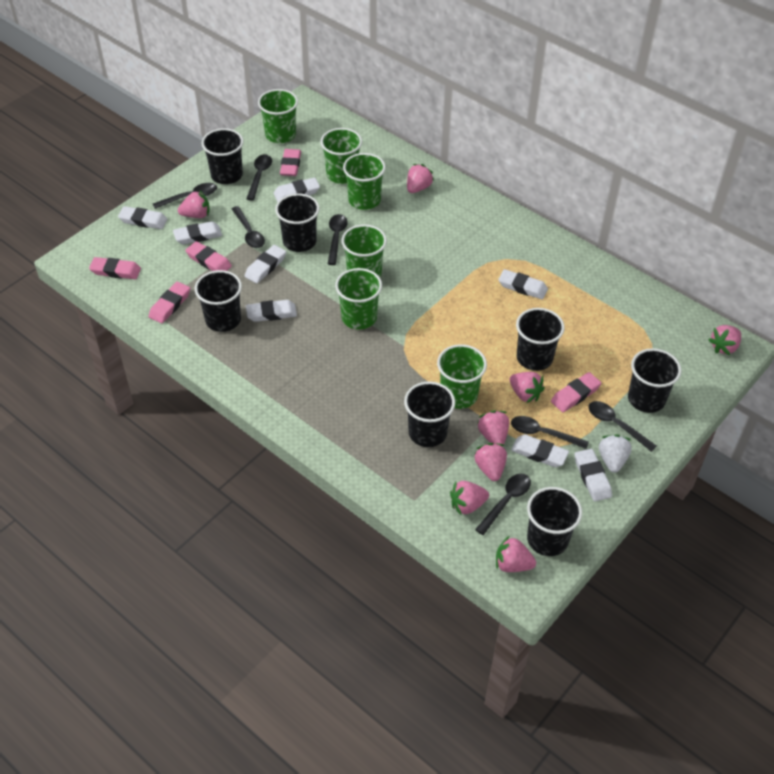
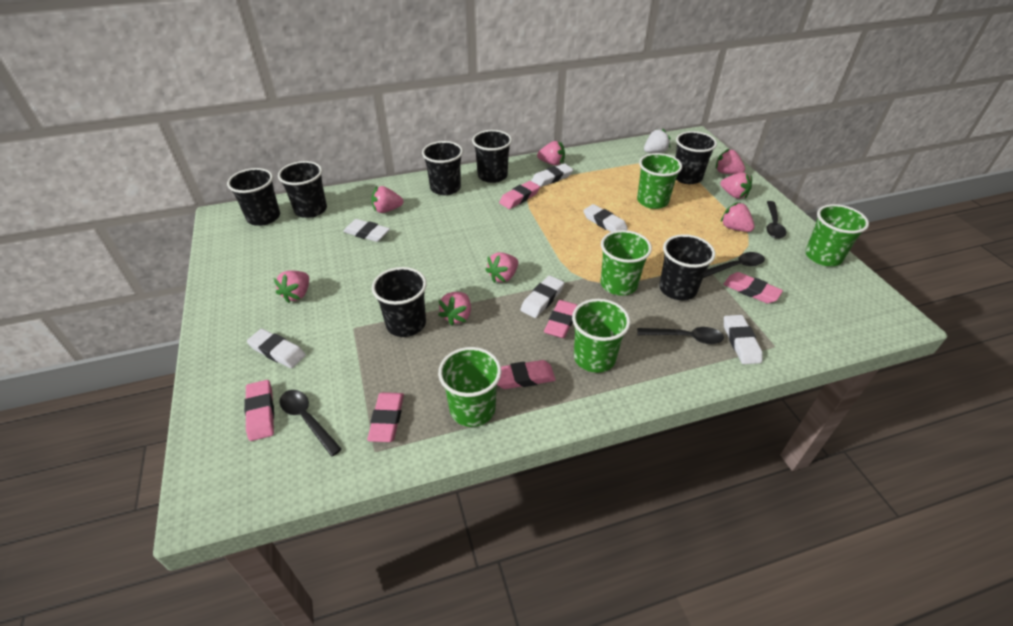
black spoon: [153,183,217,209] [232,206,265,248] [246,154,272,201] [328,214,348,265] [475,474,531,535] [511,416,589,449] [588,401,656,452] = 7 -> [280,390,342,457] [637,327,724,344] [703,252,765,278] [766,201,786,239] = 4
green cup: [258,89,298,143] [320,128,362,184] [335,268,382,330] [341,224,387,277] [343,153,386,210] [437,344,487,409] = 6 -> [438,347,501,427] [572,299,630,373] [601,230,652,296] [637,153,682,209] [805,204,869,266] = 5
pink eraser: [89,257,141,279] [149,282,190,323] [185,241,232,271] [280,149,301,176] [551,372,601,412] = 5 -> [244,380,274,441] [367,392,404,442] [497,360,556,389] [499,181,540,209] [544,300,578,338] [723,272,783,303] = 6
white eraser: [118,206,167,229] [173,221,222,244] [245,245,286,284] [246,300,297,322] [274,178,320,202] [498,269,548,299] [511,434,569,467] [575,449,612,501] = 8 -> [247,329,306,368] [343,219,390,242] [520,275,564,318] [531,163,573,187] [583,204,628,232] [724,315,762,364] = 6

